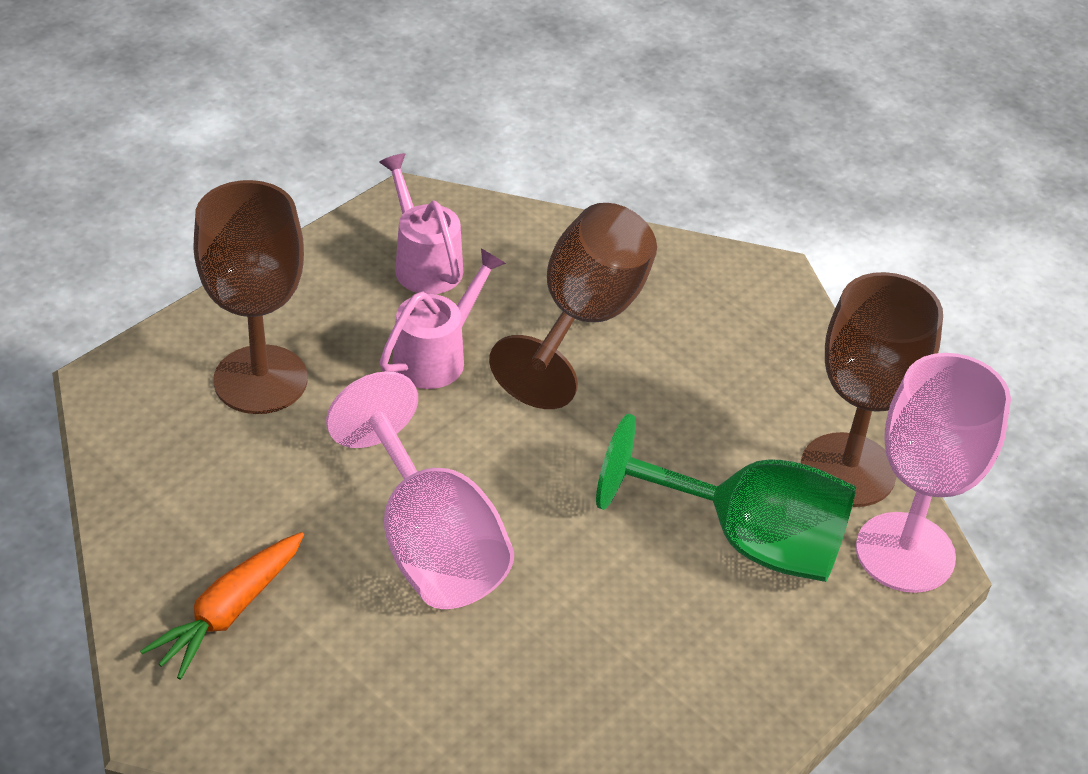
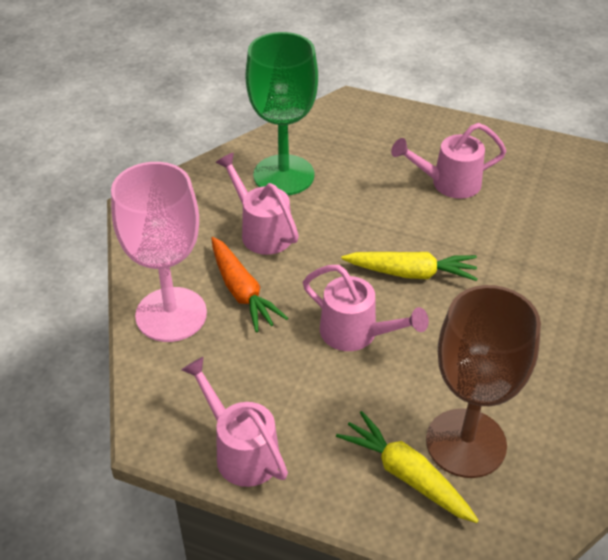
brown goblet: [193,180,308,414] [489,203,657,409] [801,272,943,507] = 3 -> [426,285,541,478] = 1
pink goblet: [326,371,514,609] [856,353,1011,593] = 2 -> [111,162,207,342] = 1
pink watering can: [379,153,463,294] [380,248,506,389] = 2 -> [181,357,288,487] [215,153,299,255] [303,265,429,351] [391,123,507,199] = 4
yellow carrot: none = 0 -> [336,411,479,523] [341,252,478,281] = 2

